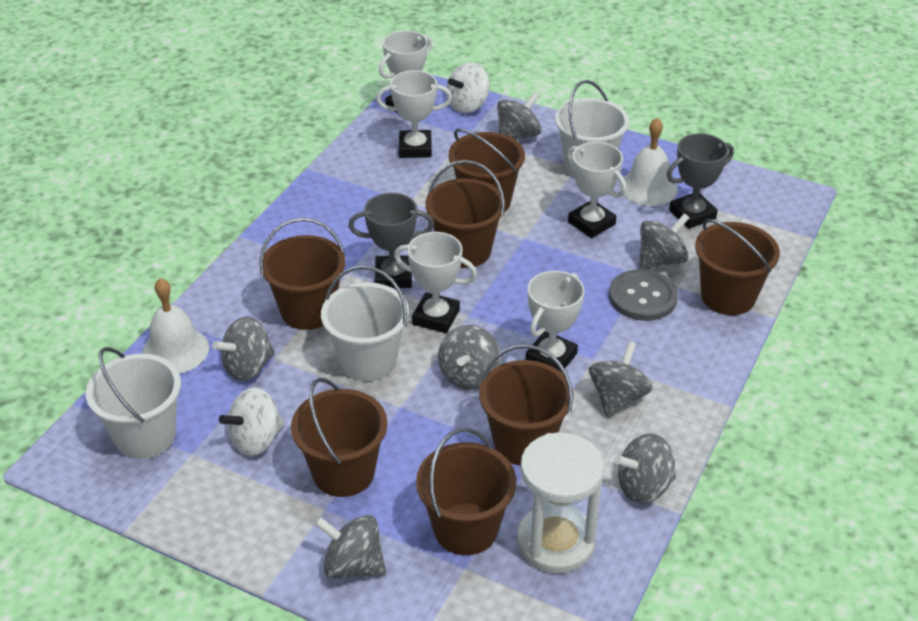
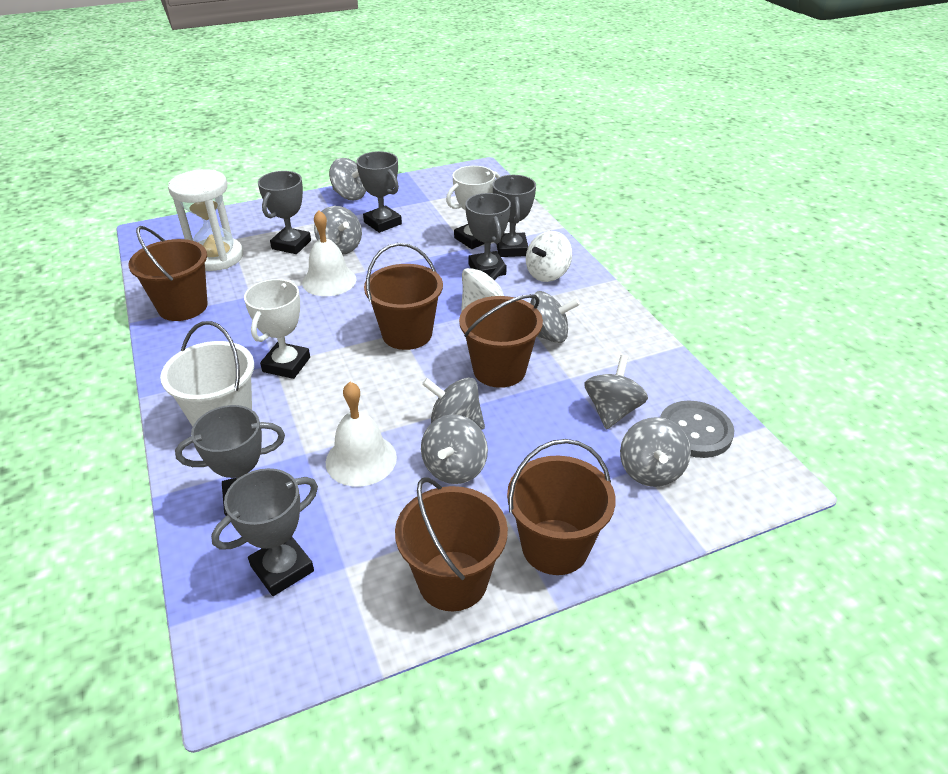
brown bucket: [259,218,345,330] [291,378,387,497] [416,428,516,555] [425,160,506,268] [448,128,525,212] [479,344,573,465] [695,219,780,315] = 7 -> [128,226,208,321] [364,243,443,350] [395,478,508,611] [459,294,543,388] [507,439,616,575] = 5
grey trophy: [348,193,434,288] [667,133,734,229] = 2 -> [175,405,285,516] [211,468,318,596] [258,171,311,254] [356,151,402,233] [465,193,511,276] [493,175,536,257] = 6
white bucket: [86,347,181,459] [321,265,409,381] [555,80,630,177] = 3 -> [160,321,254,427] = 1
white trophy: [376,70,452,158] [379,30,432,113] [394,232,477,333] [525,271,585,373] [567,142,627,238] = 5 -> [244,279,310,379] [446,166,500,249] = 2

